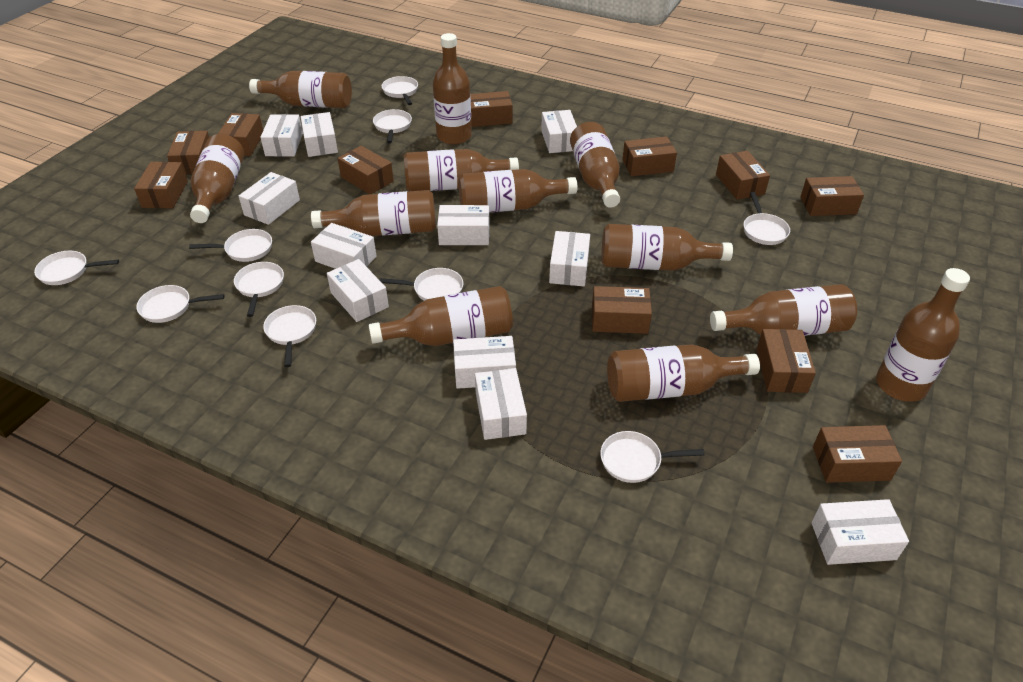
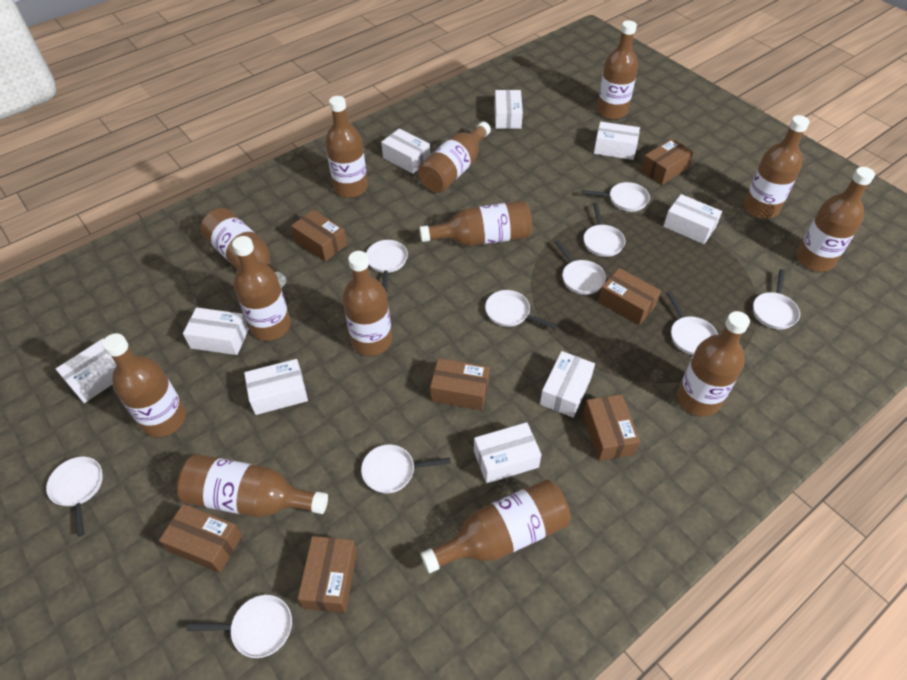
brown bottle: [190,134,244,223] [249,71,352,108] [311,190,436,236] [369,286,513,346] [404,149,519,191] [433,33,472,145] [459,169,577,213] [570,122,620,208] [601,224,733,271] [607,344,760,402] [710,284,857,336] [876,268,970,402] = 12 -> [102,333,186,437] [176,454,328,517] [201,208,286,288] [232,236,291,341] [325,96,368,198] [343,251,392,356] [418,122,491,193] [420,201,532,246] [421,479,571,573] [597,20,638,119] [677,311,750,416] [744,115,810,219] [796,167,875,272] = 13
brown box: [134,162,188,208] [167,131,209,175] [218,113,263,156] [338,146,394,194] [470,91,513,127] [592,286,652,334] [622,136,677,176] [716,151,770,200] [757,329,816,393] [800,176,864,216] [813,425,902,483] = 11 -> [159,504,242,573] [291,210,347,262] [298,536,357,613] [430,358,490,410] [583,394,640,461] [598,268,661,325] [641,139,693,185] = 7
white box: [239,172,300,225] [260,114,303,157] [301,112,338,157] [311,223,377,269] [327,259,389,322] [437,205,490,245] [453,336,516,389] [475,368,527,440] [541,110,577,153] [549,231,590,286] [811,499,909,565] = 11 -> [56,338,117,403] [183,307,249,355] [244,359,308,415] [381,129,430,174] [474,422,542,484] [494,90,523,129] [540,351,595,418] [594,121,640,160] [663,194,722,244] = 9

